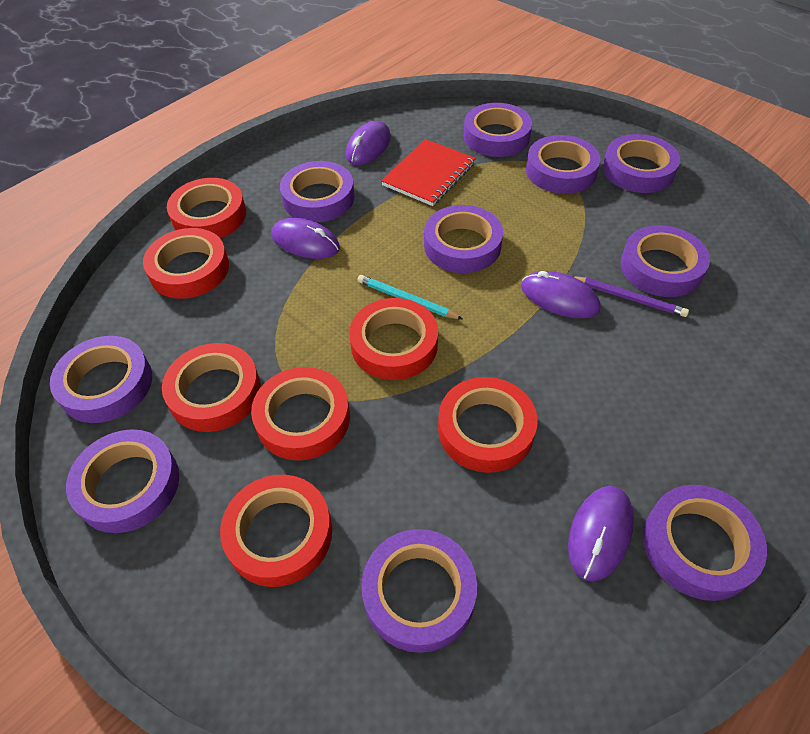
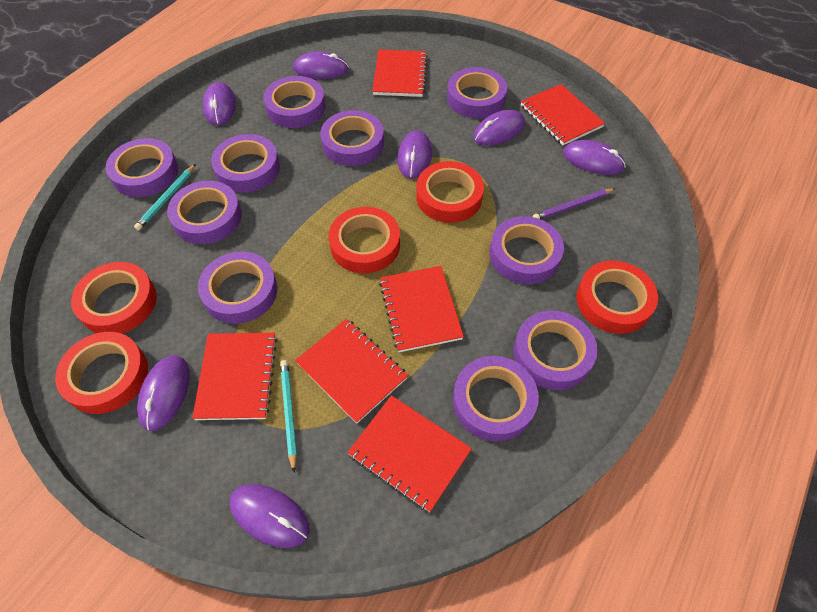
purple mouse: [271,218,340,259] [346,121,391,165] [521,271,601,318] [568,486,634,582] = 4 -> [137,355,190,431] [203,82,236,126] [230,484,310,548] [293,51,349,79] [397,130,432,179] [473,110,525,146] [563,140,626,175] = 7
red notebook: [381,139,476,206] = 1 -> [192,333,277,420] [295,319,408,424] [347,395,472,512] [372,49,427,97] [379,266,464,352] [521,84,605,145] = 6
red tape: [143,228,229,299] [162,343,261,432] [167,178,246,238] [220,475,332,587] [251,367,350,461] [349,298,438,380] [438,377,538,473] = 7 -> [55,332,148,414] [71,262,157,334] [329,207,400,274] [416,161,484,223] [576,260,658,334] = 5
turquoise pencil: [357,275,462,319] = 1 -> [134,164,196,230] [280,360,297,472] = 2

